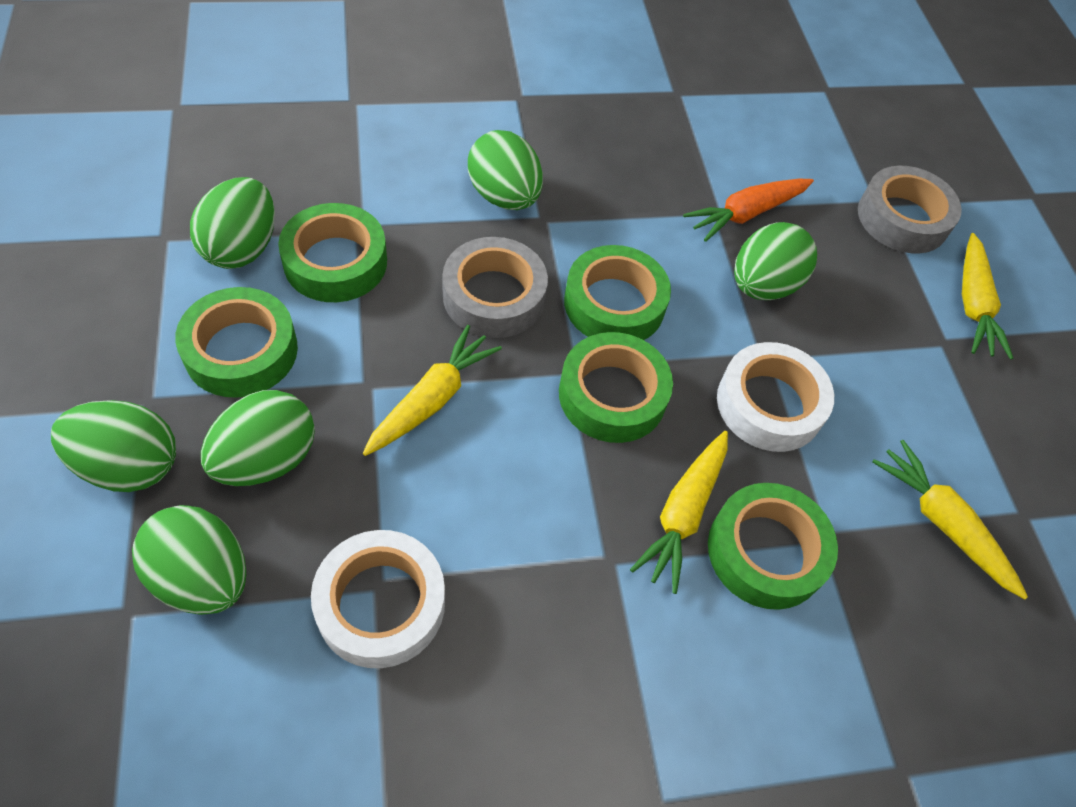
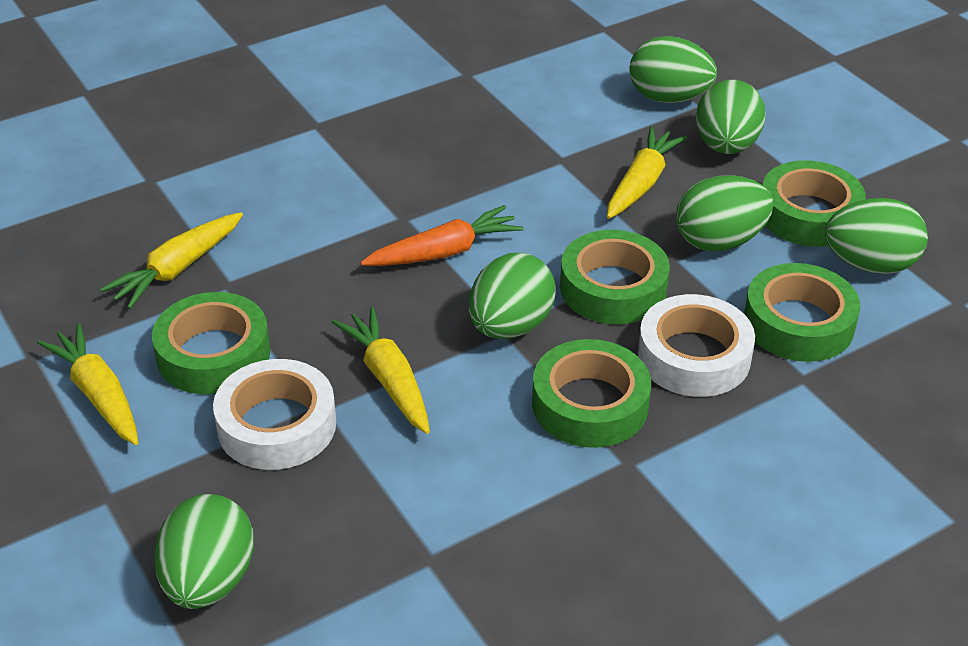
grey tape: [442,237,548,338] [858,166,962,254] = 2 -> none = 0

